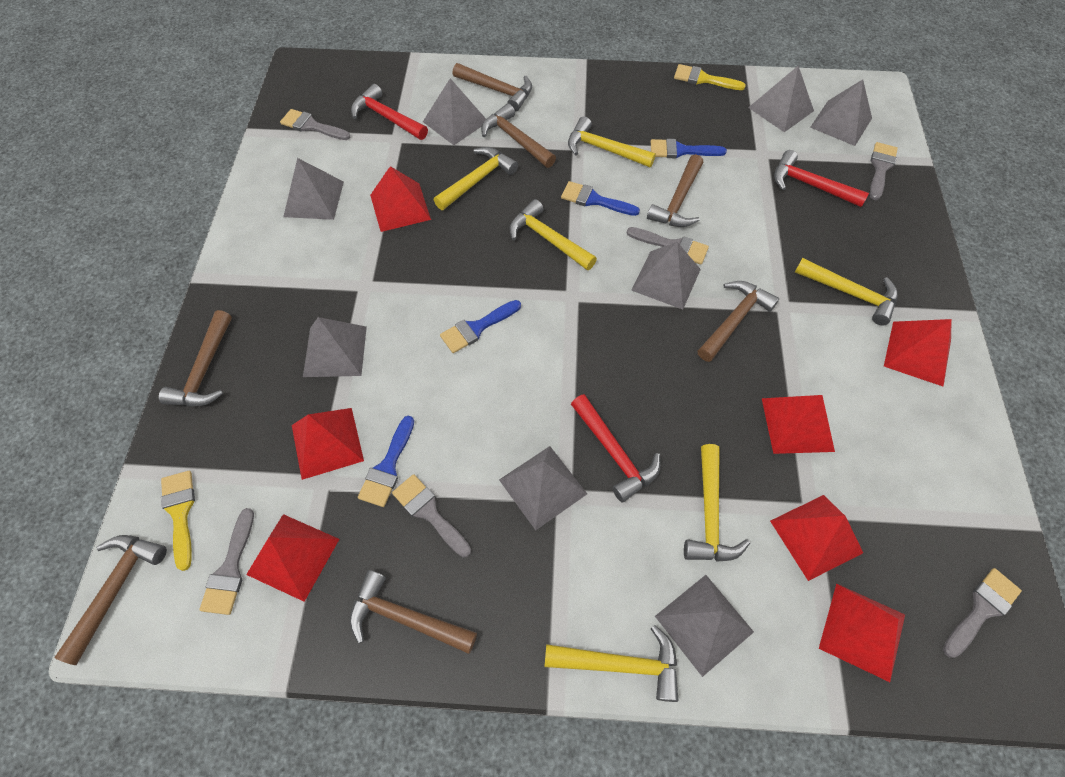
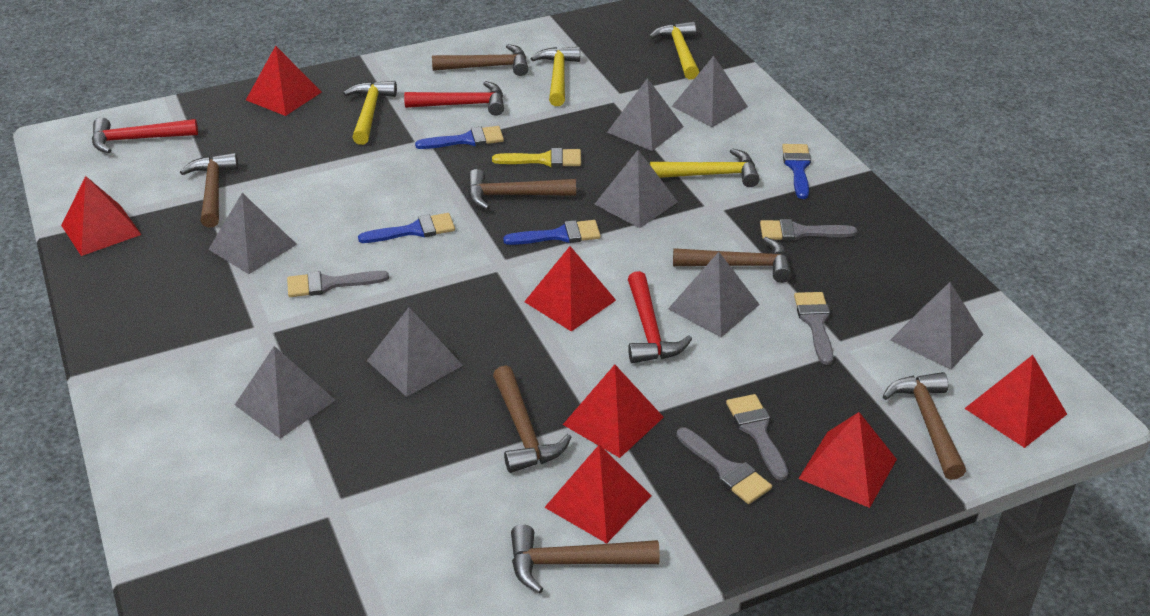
grey brush: [200,508,254,615] [280,109,350,140] [392,474,471,558] [627,227,709,264] [870,142,898,200] [943,568,1022,658] = 6 -> [287,271,389,297] [677,428,772,504] [726,394,788,480] [760,219,857,241] [794,292,834,365] = 5
yellow brush: [161,471,195,571] [674,64,746,90] = 2 -> [492,148,581,167] = 1
yellow hammer: [434,147,518,210] [509,199,597,270] [544,625,678,702] [568,116,656,167] [684,444,750,562] [795,258,898,325] = 6 -> [343,81,397,145] [530,47,580,106] [649,21,699,80] [650,148,760,187] = 4

